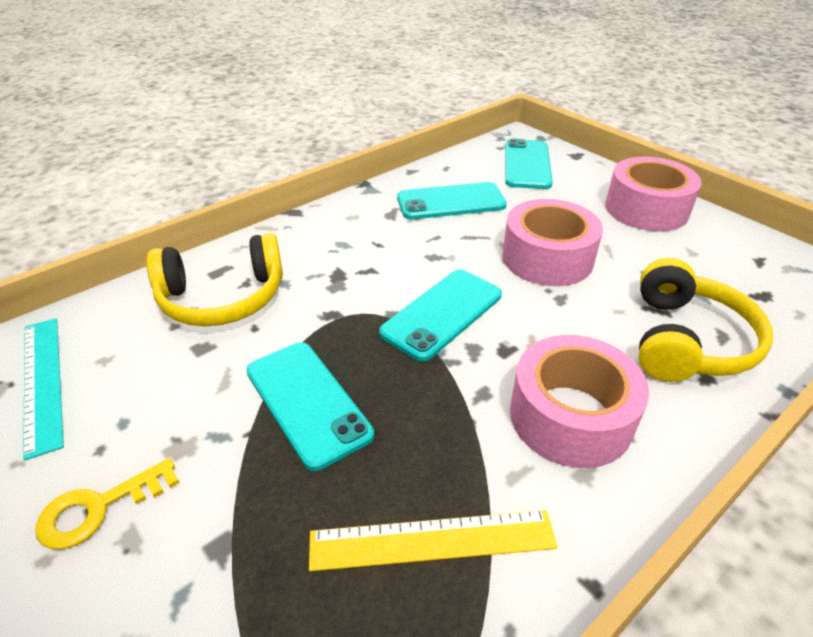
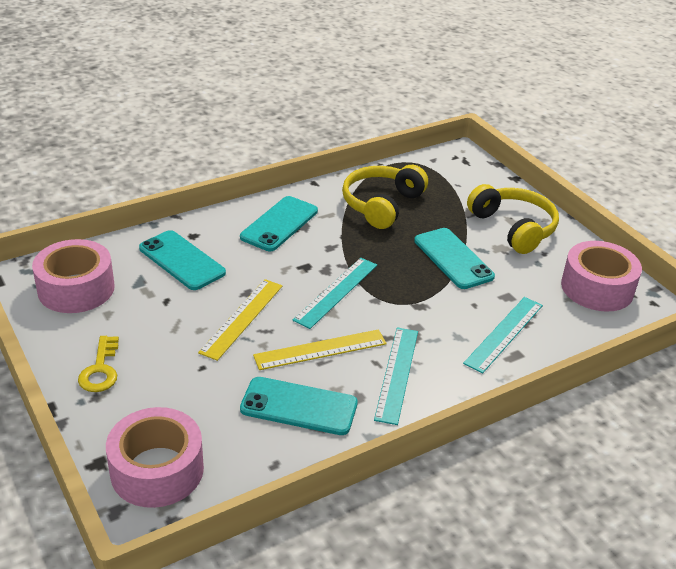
turquoise ruler: [23,318,64,460] = 1 -> [293,258,377,329] [374,327,418,425] [463,297,543,374] = 3
yellow ruler: [309,510,558,571] = 1 -> [198,279,283,361] [253,329,387,370] = 2

